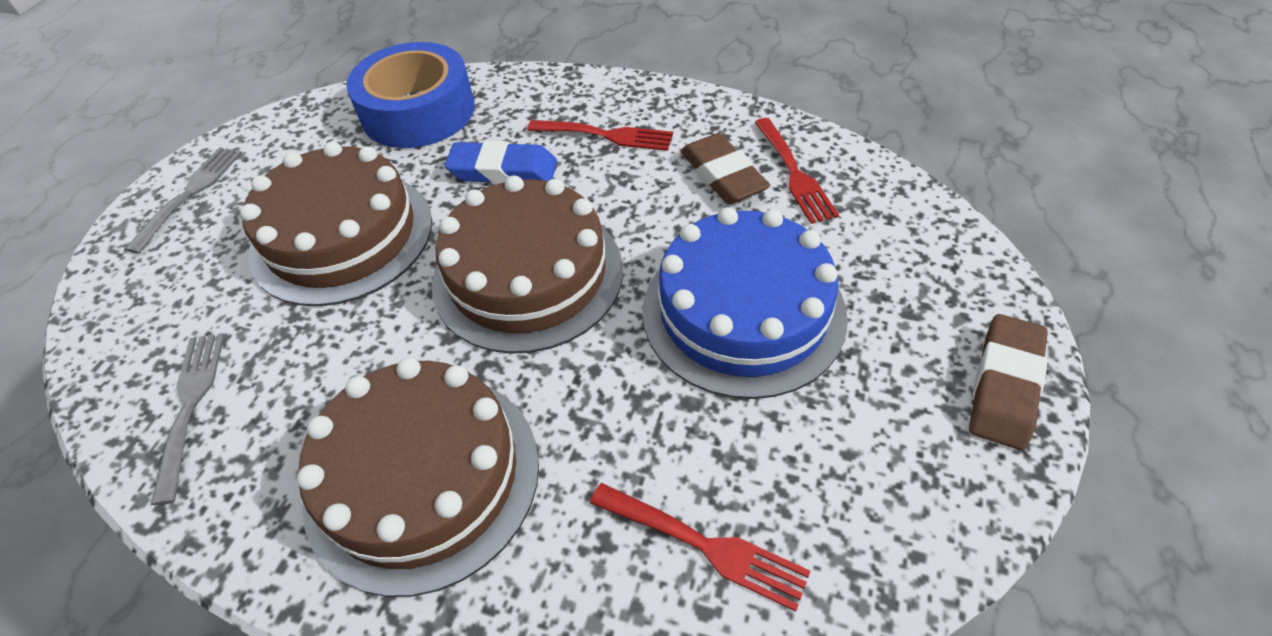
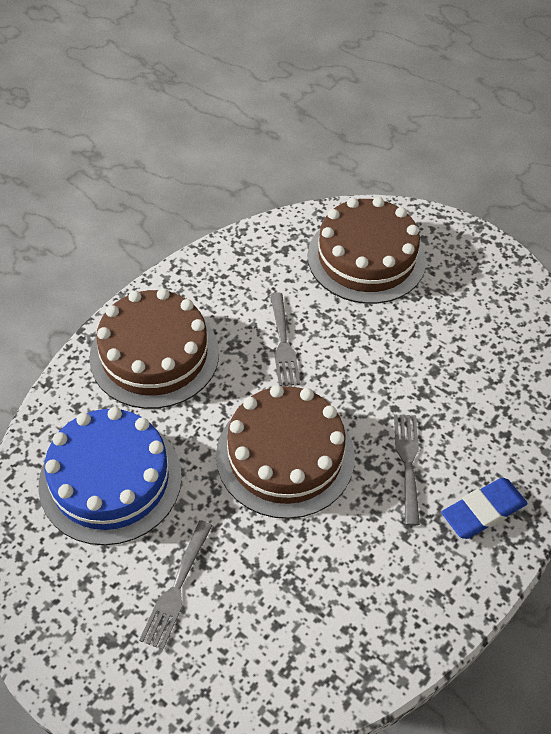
blue tape: [346,42,475,148] = 1 -> none = 0
brown eraser: [681,133,770,204] [969,314,1048,450] = 2 -> none = 0
grey fork: [125,147,242,254] [151,333,225,505] = 2 -> [139,520,213,650] [270,292,300,386] [394,415,420,526] = 3
red fork: [527,120,673,151] [590,483,811,612] [754,118,839,224] = 3 -> none = 0

